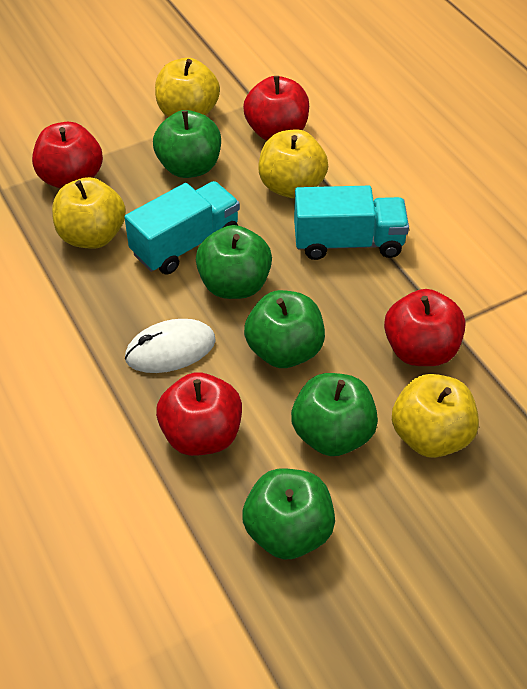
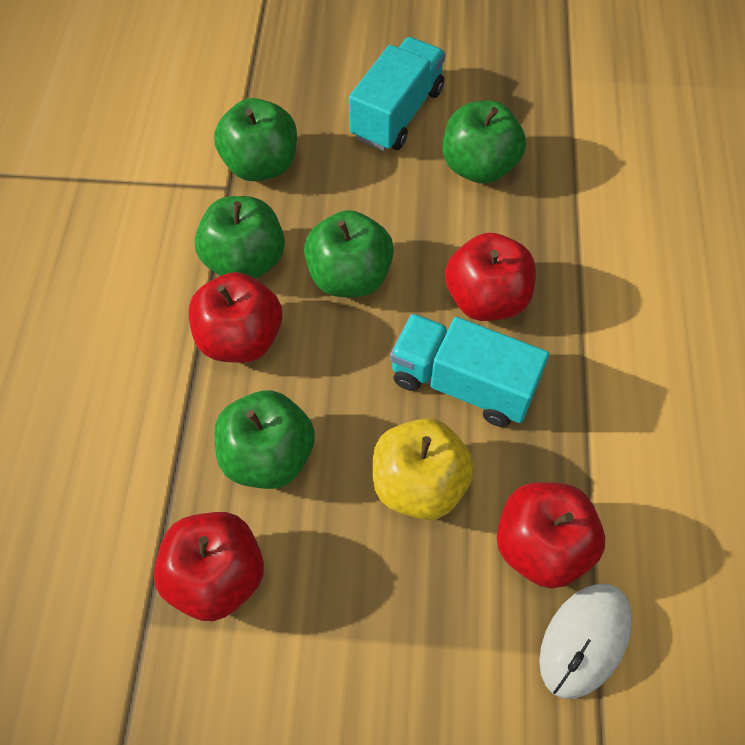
yellow apple: [52,177,126,249] [155,58,220,117] [258,129,328,198] [392,374,479,458] = 4 -> [373,418,475,520] = 1

